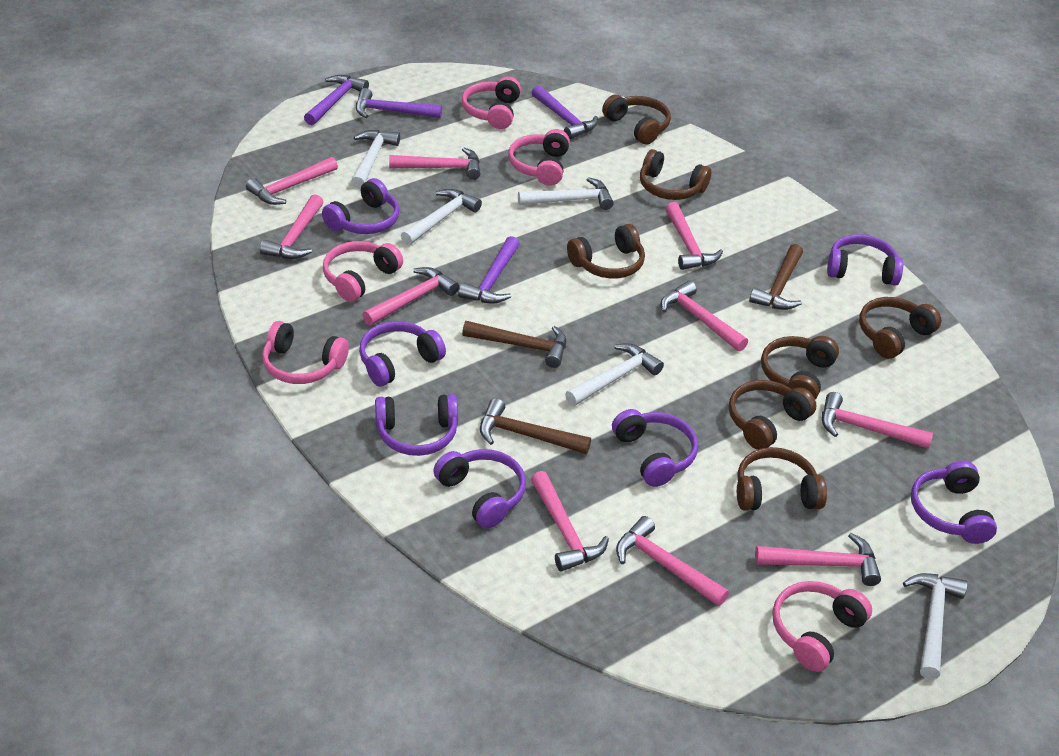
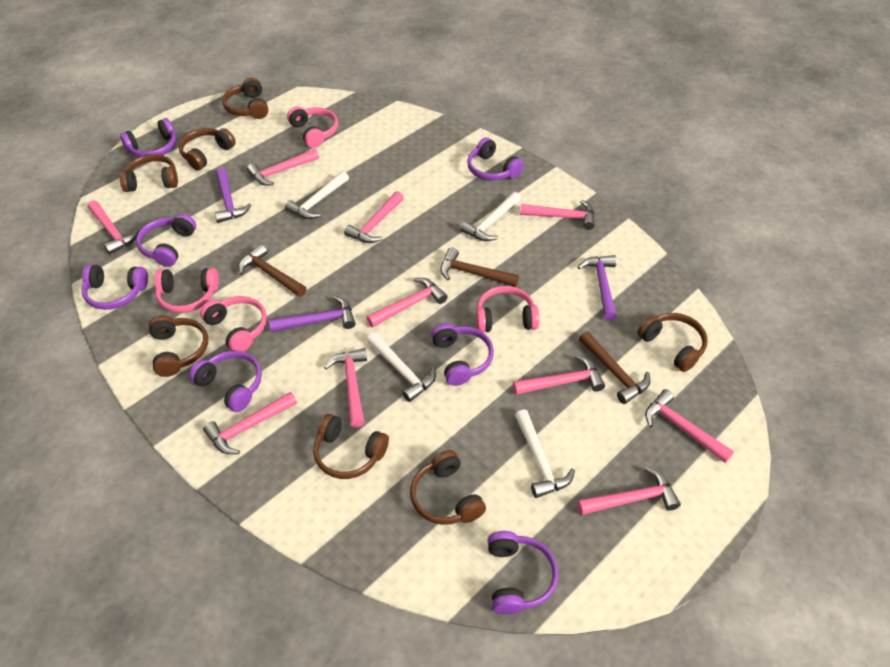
pink headphones: [262,321,349,384] [323,241,403,302] [462,76,521,129] [508,129,570,186] [772,581,872,672] = 5 -> [154,268,219,313] [200,296,267,352] [287,106,338,148] [476,286,539,332] = 4
purple hammer: [304,75,369,125] [356,88,442,118] [458,236,520,304] [532,85,598,139] = 4 -> [214,168,251,223] [269,296,355,332] [578,255,617,320] = 3
white hammer: [351,130,400,189] [401,189,482,245] [518,177,614,210] [565,343,664,406] [903,573,968,679] = 5 -> [285,171,349,219] [367,333,436,402] [460,192,521,241] [515,409,575,498] = 4

